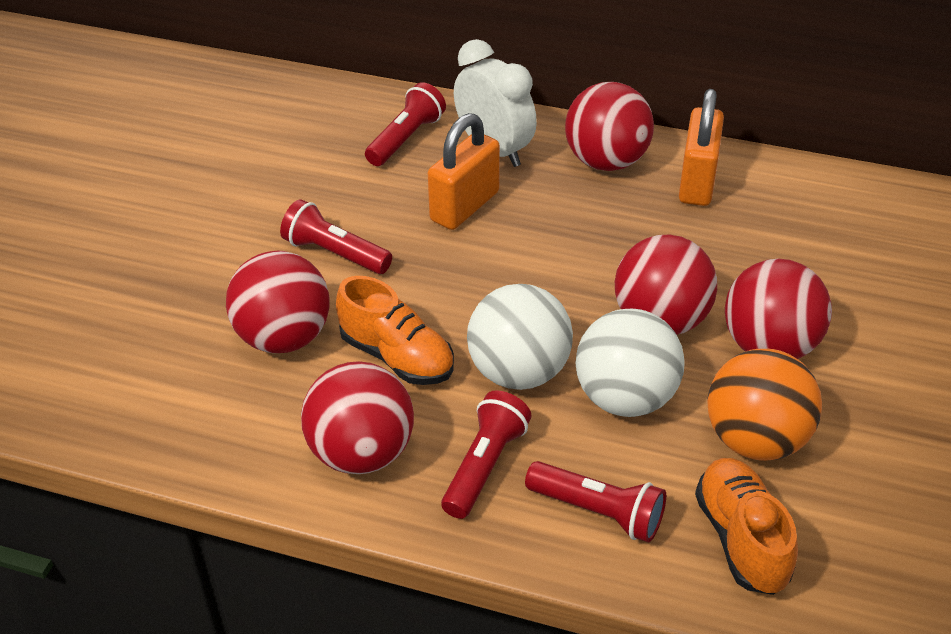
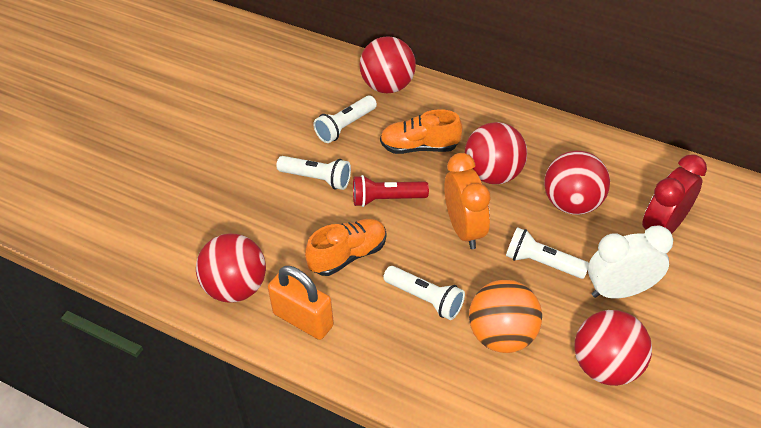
orange clock: none = 0 -> [444,153,491,249] = 1
orange padlock: [428,113,500,230] [679,89,724,206] = 2 -> [268,266,334,340] = 1
red clock: none = 0 -> [642,154,707,234] = 1
red flashlight: [280,199,392,274] [365,82,446,166] [441,390,532,519] [525,461,666,543] = 4 -> [353,175,429,207] = 1
white ball: [467,284,573,390] [575,309,685,417] = 2 -> none = 0
white flashlight: none = 0 -> [276,156,351,190] [313,96,377,143] [383,266,465,320] [506,227,589,279] = 4

